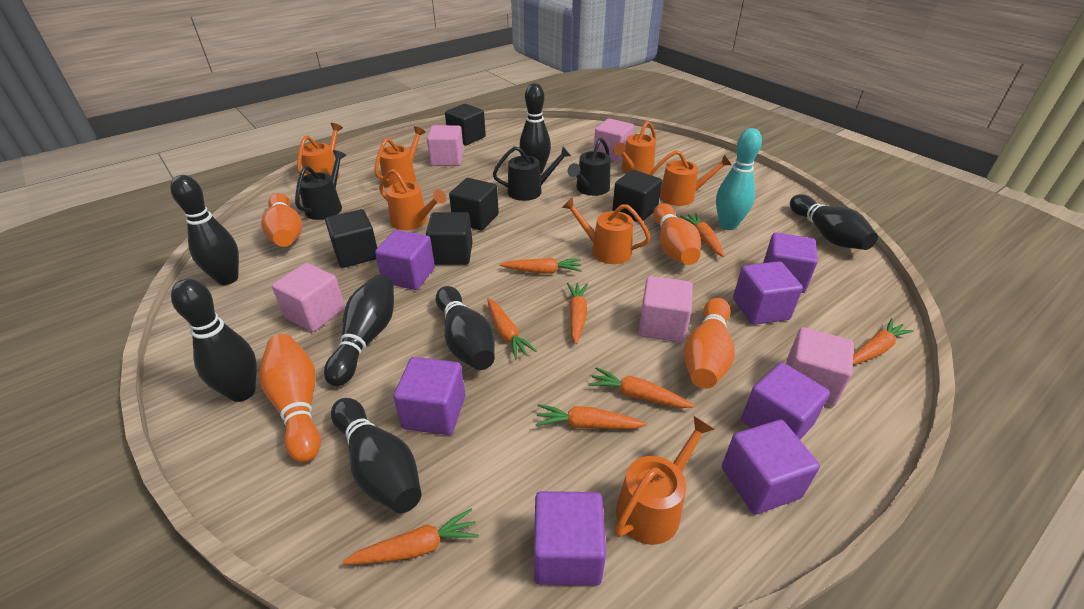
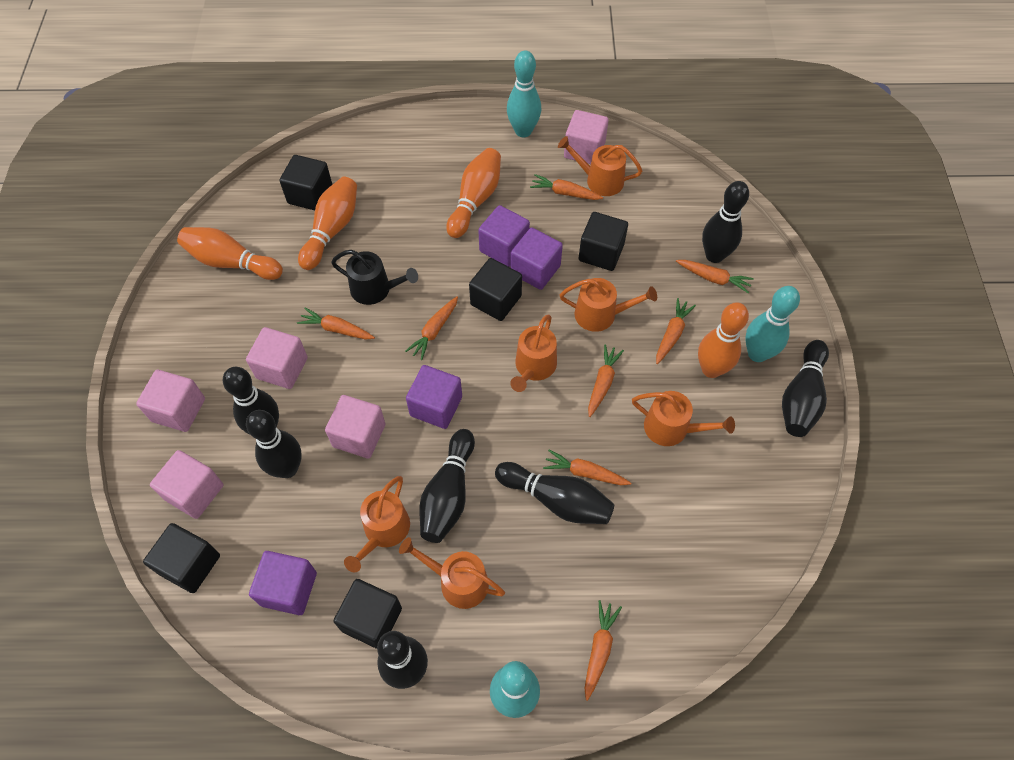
black watering can: [295,150,346,220] [493,146,571,201] [568,138,611,196] = 3 -> [331,250,418,305] = 1
orange watering can: [297,123,343,180] [374,126,425,188] [379,169,446,230] [562,197,651,264] [613,121,656,174] [615,416,714,545] [649,150,731,206] = 7 -> [344,476,410,572] [399,537,505,609] [510,314,557,392] [558,136,642,196] [560,278,657,332] [632,391,735,446] = 6
purple cube: [375,230,435,290] [393,357,465,435] [534,491,606,586] [722,420,820,514] [733,261,803,325] [741,362,830,440] [763,232,818,293] = 7 -> [249,551,317,615] [406,365,462,429] [478,205,530,267] [511,228,563,290] = 4
turquoise bowling pin: [716,128,762,230] = 1 -> [490,661,540,718] [507,51,541,137] [745,286,800,362] = 3

